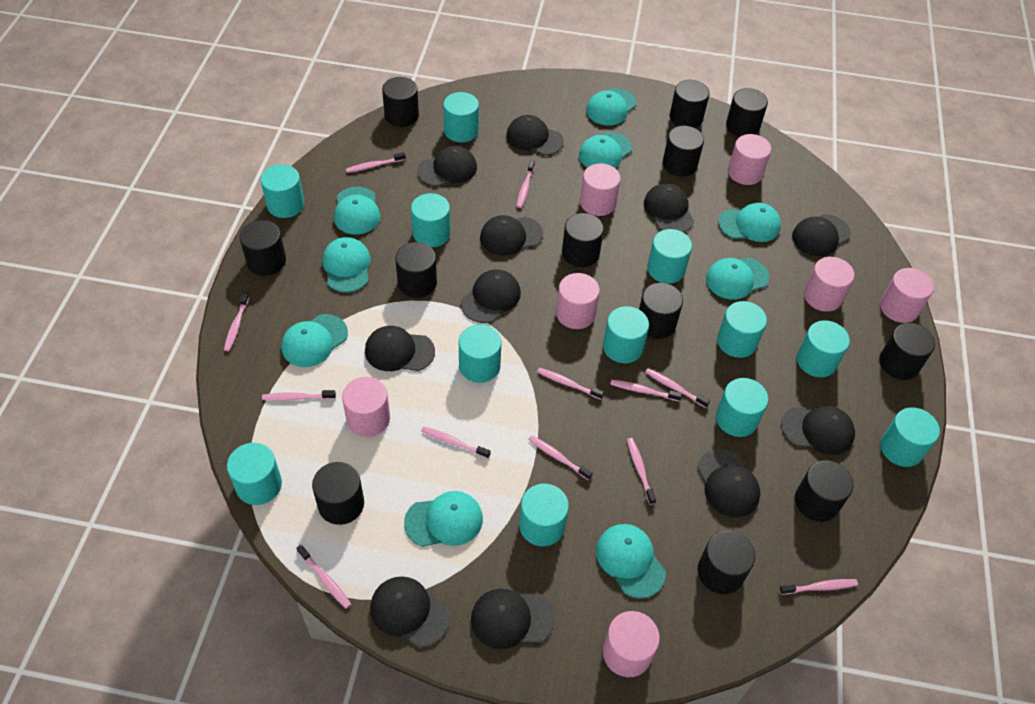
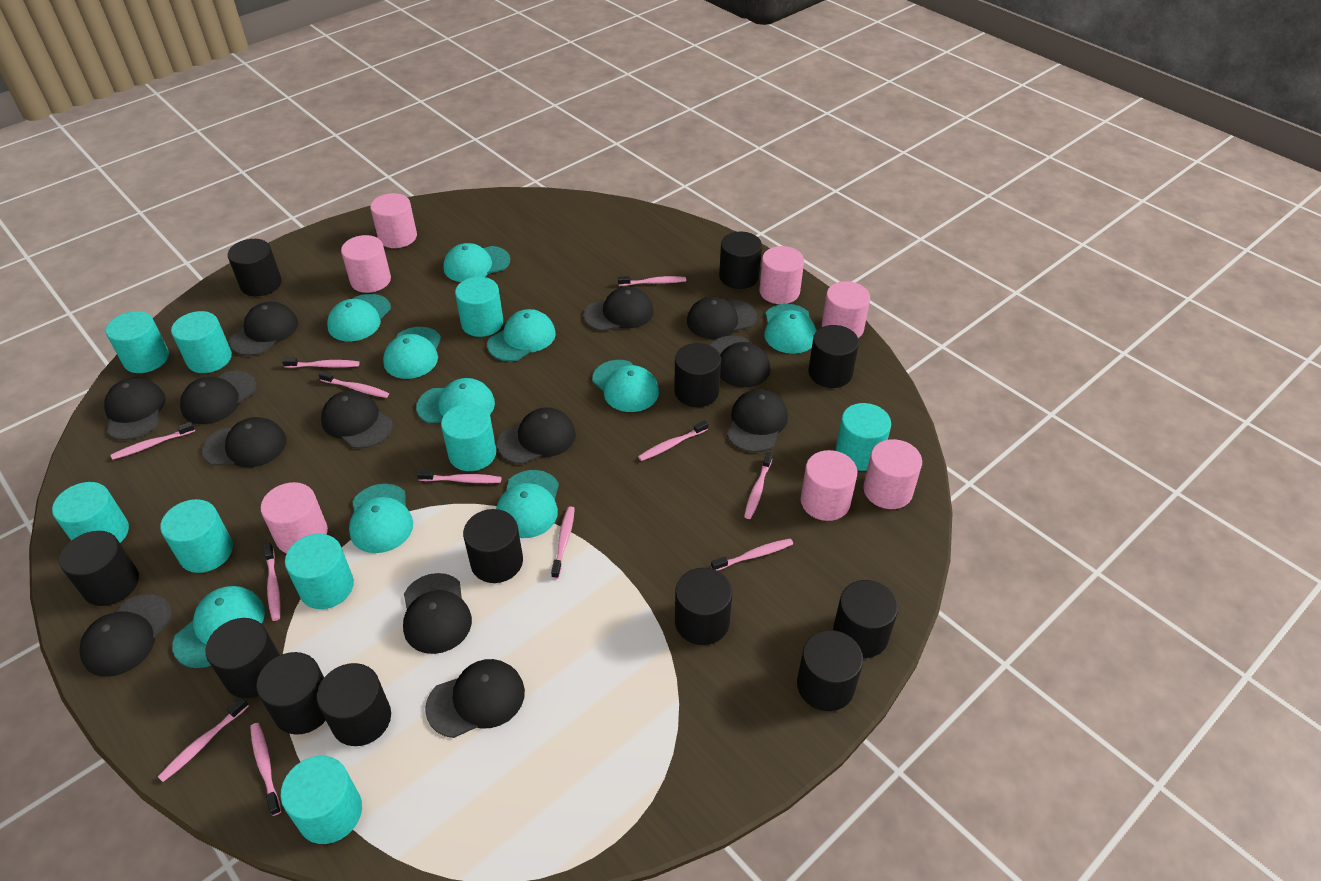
black cap: [365,326,435,371] [370,577,450,647] [417,146,477,187] [461,269,521,323] [471,589,555,649] [480,215,543,256] [506,115,564,156] [644,183,694,232] [697,449,760,517] [781,406,855,455] [792,214,851,256] = 11 -> [79,594,172,677] [104,378,166,440] [180,371,257,424] [202,417,286,467] [229,302,298,356] [321,390,393,449] [403,573,472,654] [425,659,525,738] [497,407,576,464] [583,287,654,331] [687,296,757,339] [710,336,770,387] [727,389,788,452] = 13
turquoise cap: [282,314,348,367] [322,237,371,293] [334,187,380,235] [404,491,483,547] [579,132,632,168] [586,88,637,126] [596,524,666,599] [706,257,770,300] [718,203,781,242] = 9 -> [172,586,265,668] [327,294,391,341] [349,484,413,553] [383,327,441,379] [416,378,495,423] [443,243,510,282] [487,309,556,362] [496,470,559,538] [592,360,659,412] [764,304,817,354] = 10
turquoise cylinder: [227,443,282,505] [261,164,304,218] [411,193,450,247] [443,92,479,142] [459,324,502,383] [519,484,569,546] [603,306,649,363] [647,229,692,284] [716,378,768,437] [717,301,767,358] [797,320,850,377] [880,407,940,467] = 12 -> [52,482,129,543] [106,311,169,373] [160,499,233,573] [171,311,232,373] [281,756,362,844] [285,534,354,609] [441,404,496,471] [455,277,503,337] [835,403,891,471] = 9

